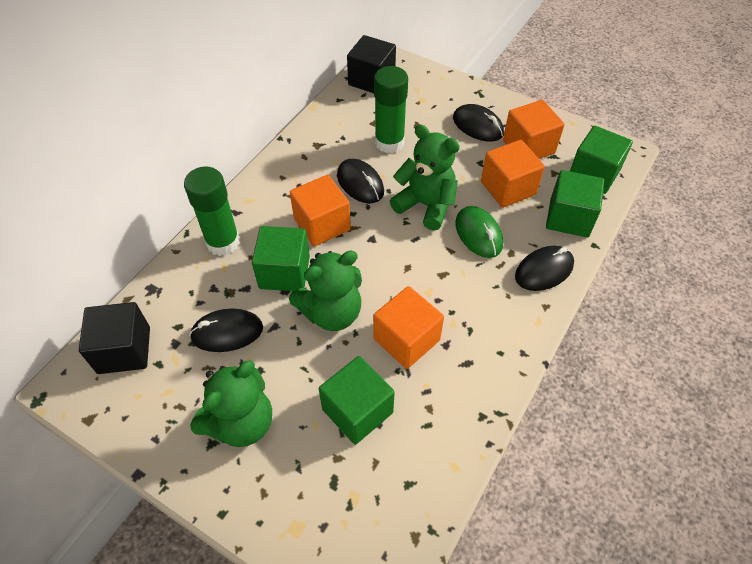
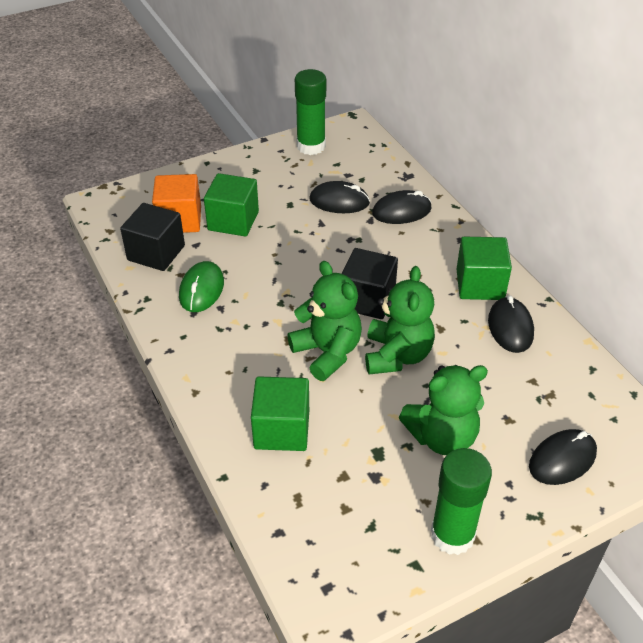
green cube: [252,226,310,291] [319,356,395,445] [546,170,604,237] [570,126,633,194] = 4 -> [204,173,259,236] [251,376,309,451] [457,237,512,300] = 3
orange cube: [290,175,351,246] [373,286,444,369] [481,140,545,208] [503,100,565,159] = 4 -> [152,174,201,233] = 1

